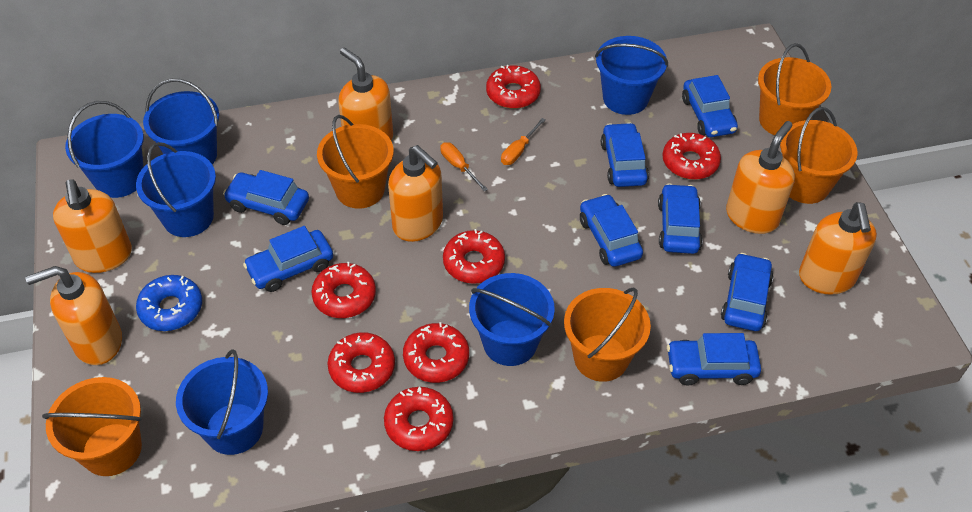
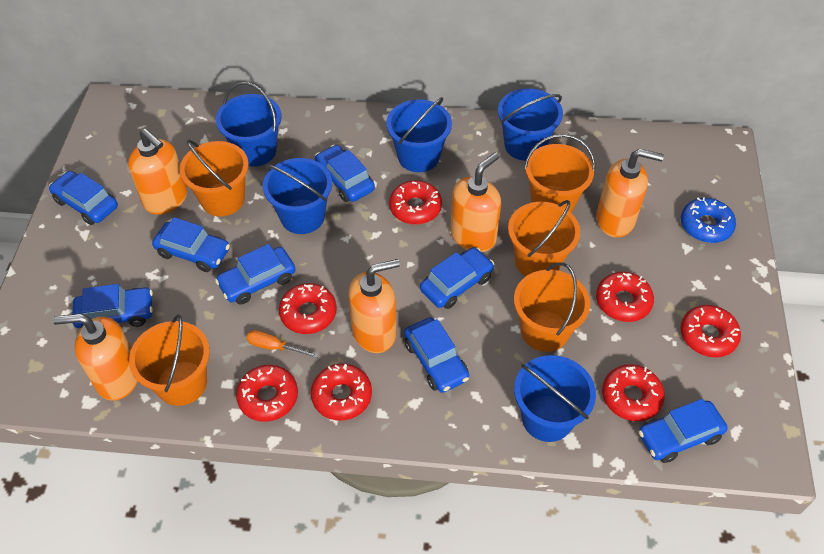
blue bucket: [65,101,144,198] [136,142,216,237] [143,79,219,164] [176,349,268,455] [469,273,555,366] [595,36,668,115] = 6 -> [216,82,281,167] [263,158,332,234] [386,97,452,172] [498,88,563,161] [514,355,596,442] = 5
orange screwdriver: [440,142,488,192] [501,118,546,165] = 2 -> [247,330,319,358] = 1
orange soap dispenser: [25,266,122,365] [53,180,132,273] [338,47,393,141] [388,145,443,242] [726,121,795,234] [799,202,877,295] = 6 -> [53,314,138,401] [128,129,187,214] [348,259,400,353] [450,153,501,252] [596,149,664,238] = 5

